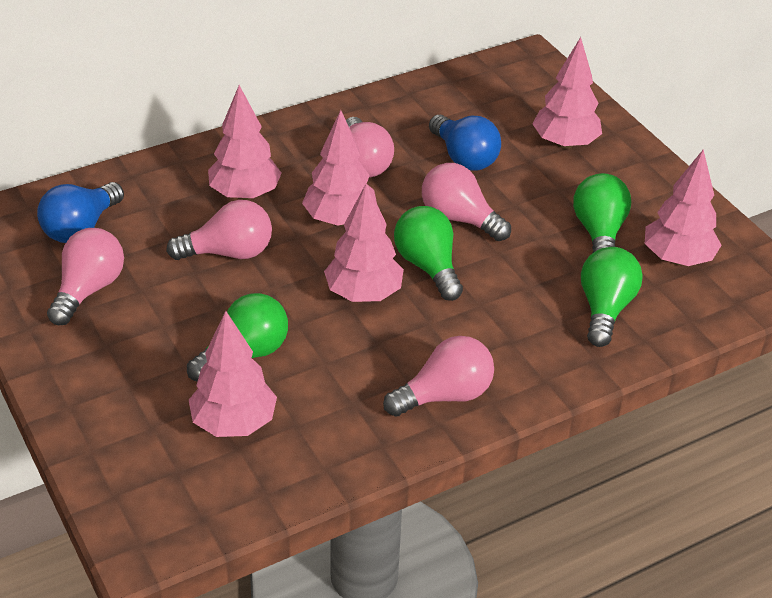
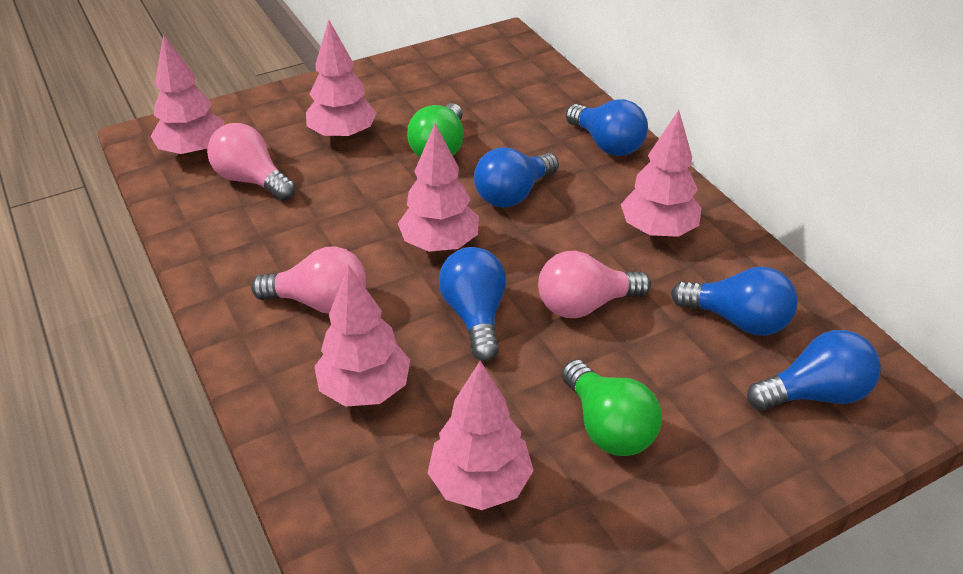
blue light bulb: [37,182,124,243] [429,114,501,170] = 2 -> [439,247,506,361] [474,147,559,208] [566,99,648,156] [671,266,798,336] [747,330,881,410] = 5
green light bulb: [187,293,288,382] [394,206,463,301] [573,173,631,253] [581,247,643,347] = 4 -> [407,103,464,157] [562,360,662,456] = 2
pink light bulb: [47,228,124,325] [166,200,272,260] [346,117,394,178] [383,336,494,417] [422,163,511,241] = 5 -> [207,123,296,201] [251,246,366,314] [538,251,651,318] = 3

